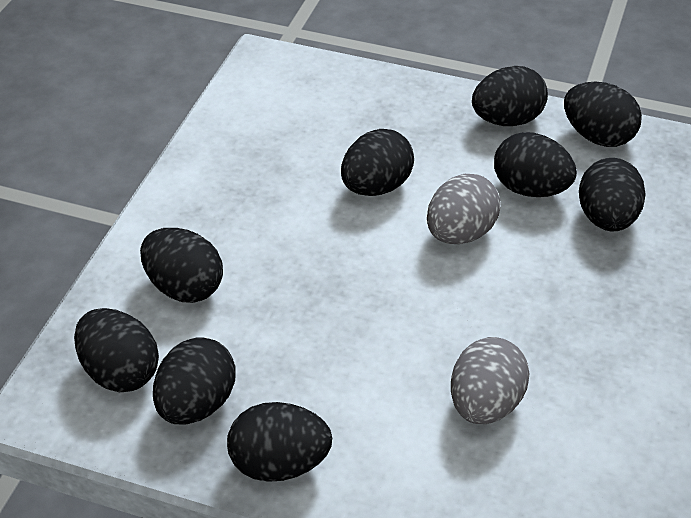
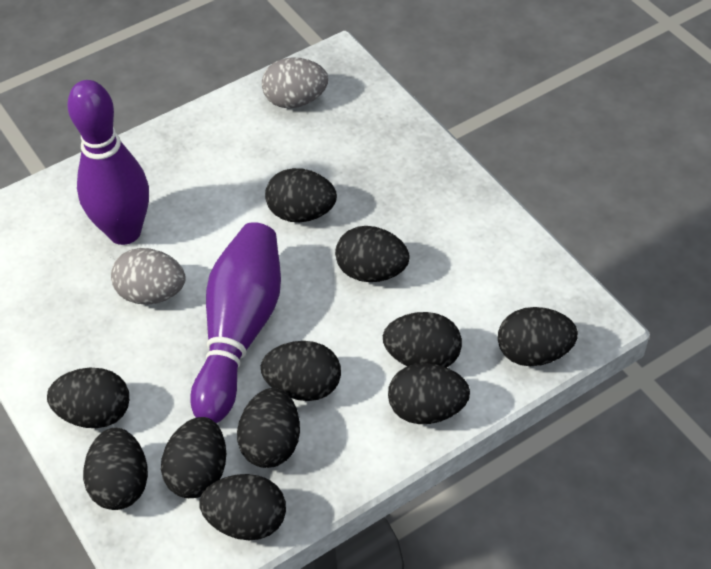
black egg: [74,308,159,392] [140,228,223,303] [153,337,236,425] [227,402,332,482] [341,129,414,196] [472,66,548,126] [494,132,577,197] [564,82,642,147] [579,158,646,231] = 9 -> [47,368,129,428] [83,428,148,510] [161,417,226,498] [199,474,286,540] [237,388,300,468] [261,341,341,401] [265,168,337,222] [335,226,410,282] [383,312,462,368] [388,363,470,424] [498,307,578,366] = 11
purple bowling pin: none = 0 -> [67,80,149,245] [190,222,281,423] = 2

